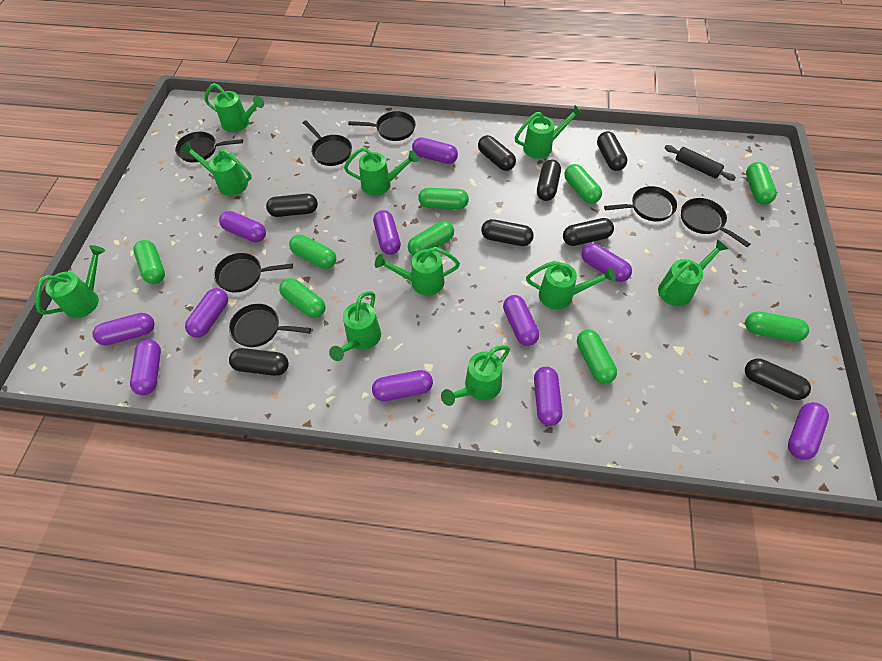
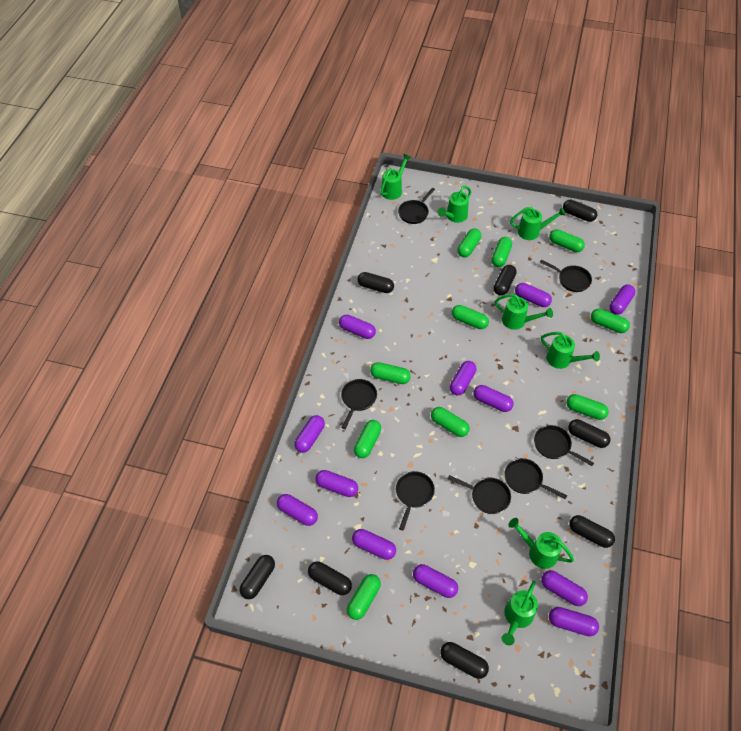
black rolling pin: [664,145,736,181] = 1 -> none = 0
green capsule: [133,240,165,284] [279,278,325,318] [289,235,336,269] [408,221,454,256] [418,188,469,209] [564,164,602,204] [577,330,617,384] [745,311,809,342] [746,162,777,205] = 9 -> [347,574,381,620] [354,420,381,458] [370,362,411,384] [431,407,470,437] [452,305,489,329] [458,228,481,257] [491,237,512,267] [549,229,585,252] [566,394,609,420] [591,309,630,333] = 10
green watering can: [35,245,105,318] [181,142,252,196] [205,83,264,132] [329,291,381,361] [344,147,418,196] [375,247,460,296] [441,345,510,406] [515,105,582,159] [526,261,615,309] [658,240,728,306] = 10 -> [380,154,411,200] [437,186,471,223] [494,294,553,330] [501,581,538,645] [508,518,574,569] [510,207,566,240] [541,332,600,369] = 7
purple capsule: [93,313,154,345] [130,339,161,395] [185,288,228,338] [219,211,266,242] [372,370,433,401] [373,210,401,255] [412,137,458,164] [503,295,539,346] [534,367,562,426] [581,243,632,282] [788,402,829,460] = 11 -> [277,494,318,526] [294,415,325,453] [316,470,358,497] [339,315,376,339] [352,529,396,560] [413,564,458,598] [450,361,476,395] [474,385,514,412] [515,283,552,307] [541,570,588,606] [549,607,599,636] [609,284,635,315] = 12

